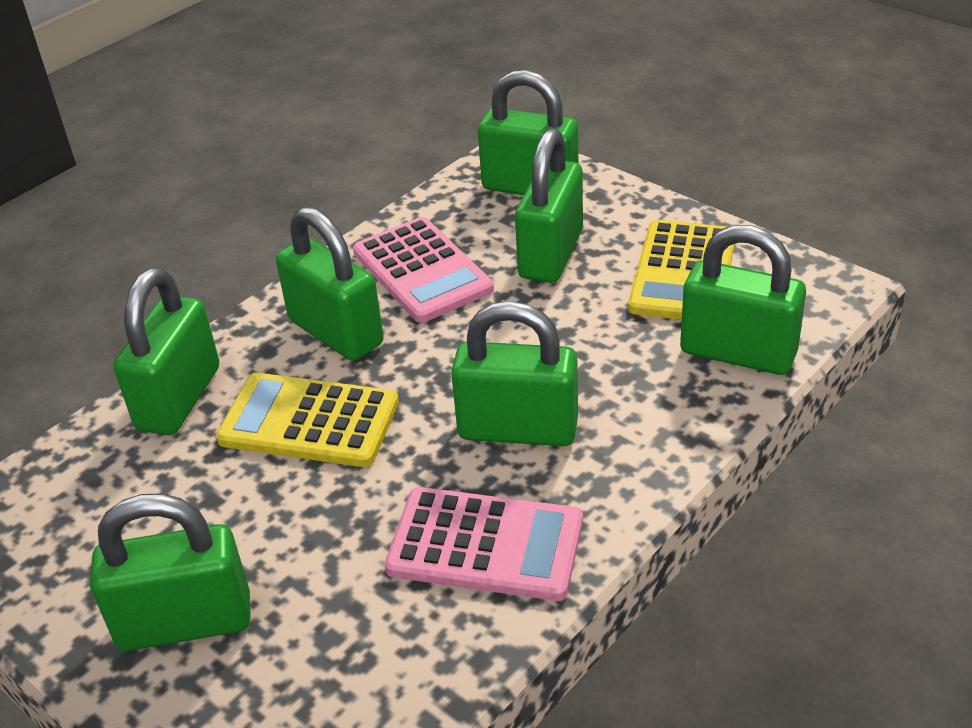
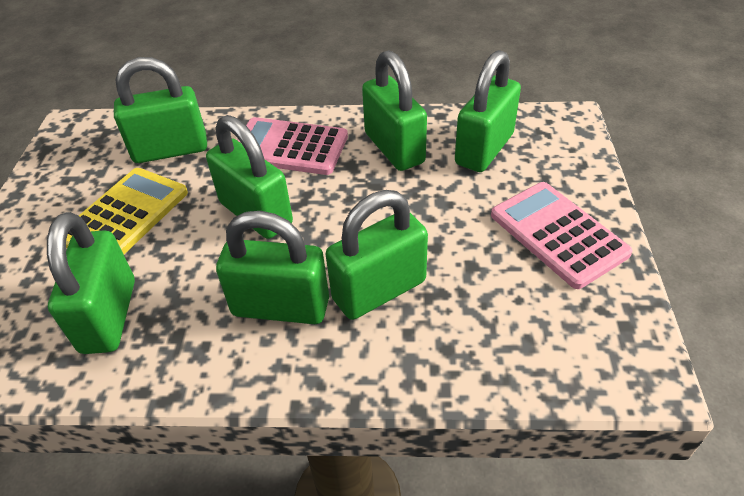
yellow calculator: [216,373,399,467] [628,220,735,320] = 2 -> [66,168,188,254] = 1

